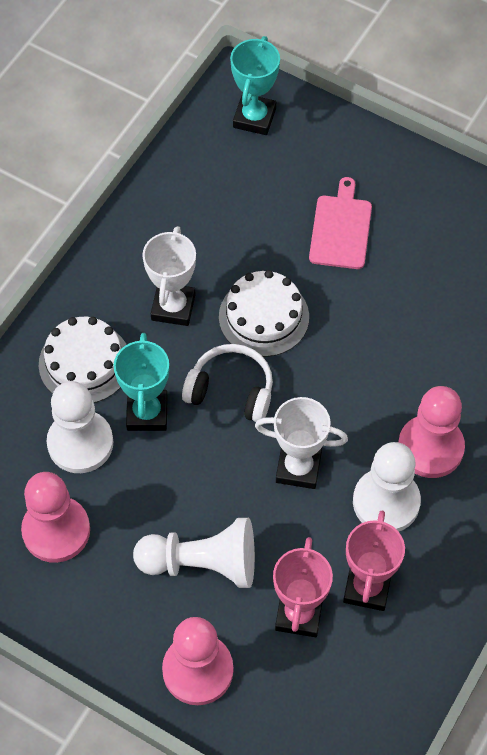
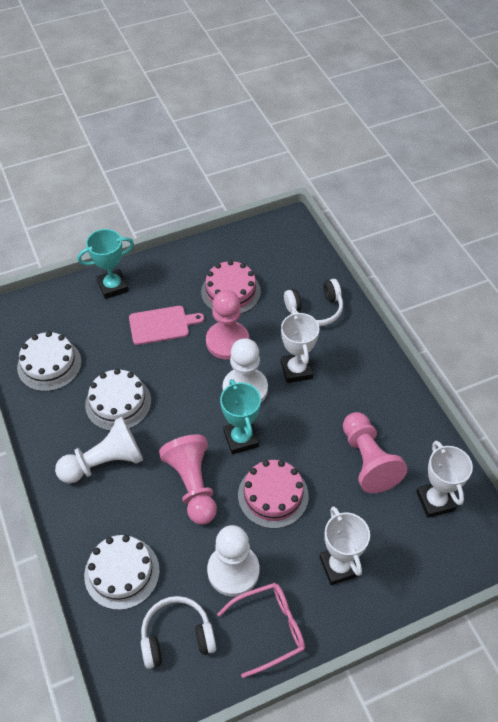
pink cake: none = 0 -> [201,260,261,314] [238,460,309,529] = 2
pink glasses: none = 0 -> [217,583,305,678] = 1
pink trophy: [273,537,333,637] [343,510,405,611] = 2 -> none = 0
white cake: [39,317,127,403] [219,270,309,357] = 2 -> [17,331,82,391] [84,535,160,610] [85,369,151,431] = 3
white headphones: [182,344,273,422] = 1 -> [141,596,216,669] [284,279,343,327] = 2
white trophy: [142,226,196,326] [255,397,348,489] = 2 -> [281,310,320,383] [320,506,370,585] [416,441,473,518] = 3

